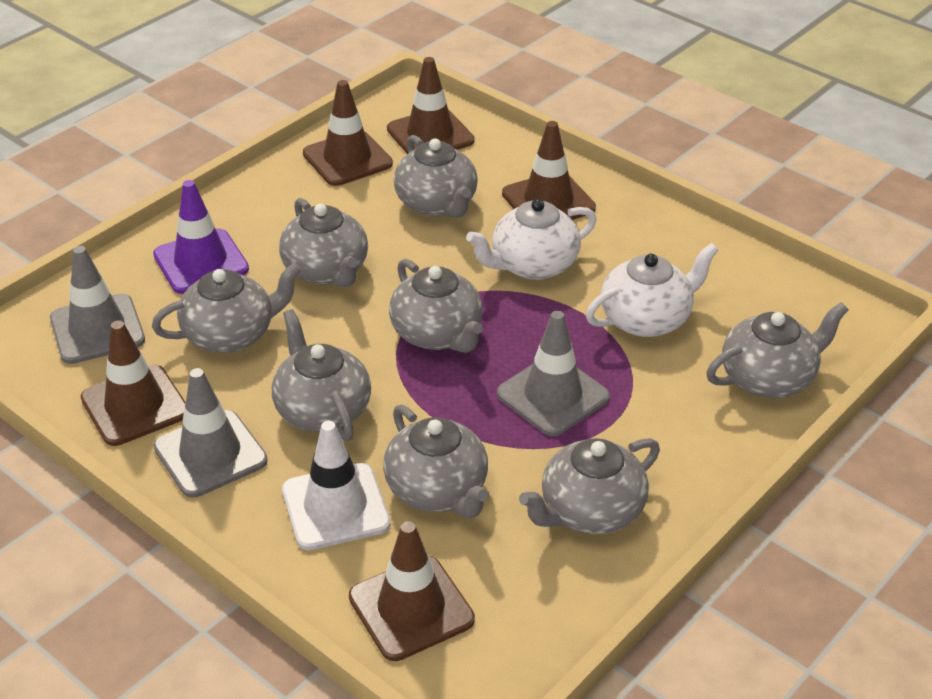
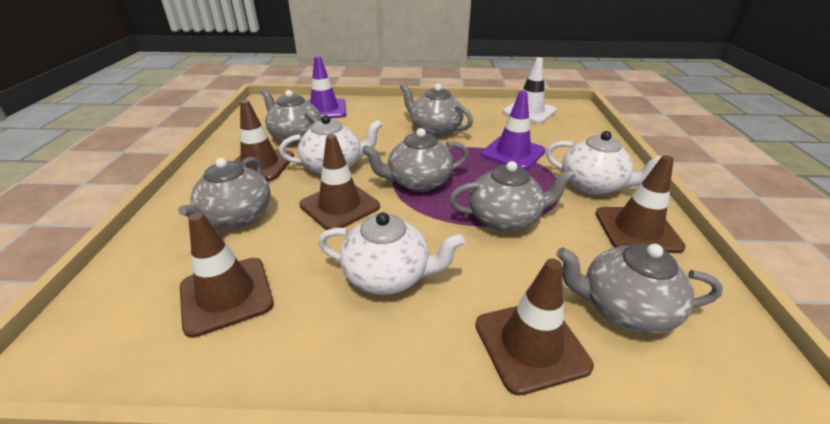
grey teapot: [152,263,302,353] [272,309,371,441] [279,198,368,287] [383,404,489,518] [389,259,483,353] [394,135,478,218] [519,438,660,534] [706,302,848,398] = 8 -> [178,157,271,231] [261,88,321,145] [362,128,469,192] [400,83,473,137] [449,161,575,232] [556,243,723,334] = 6
grey traffic cone: [50,246,145,364] [154,368,268,498] [497,311,610,436] = 3 -> none = 0
purple traffic cone: [153,180,249,294] = 1 -> [307,56,347,118] [481,91,546,170] = 2
white teapot: [466,199,597,280] [586,243,719,337] = 2 -> [279,115,382,174] [318,212,465,295] [546,131,663,195] = 3

